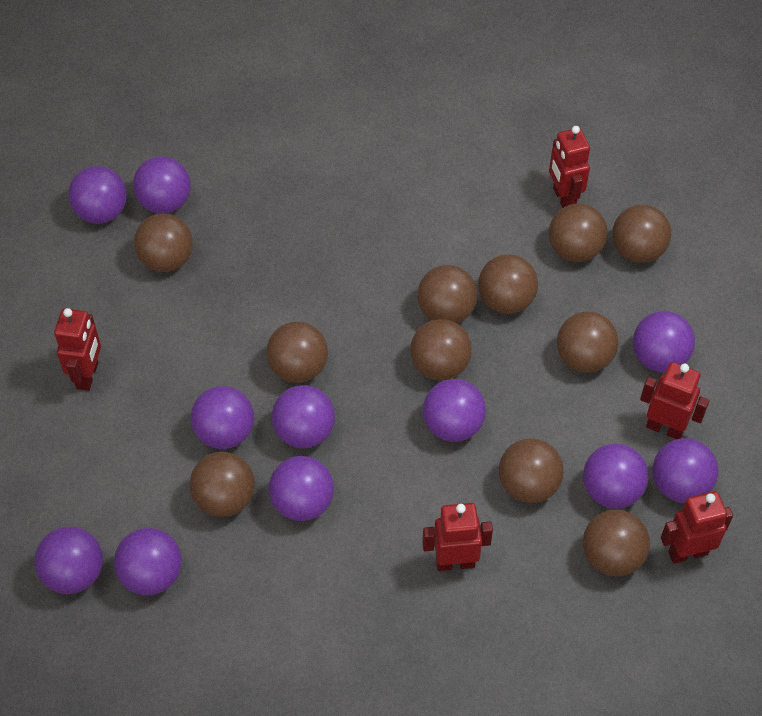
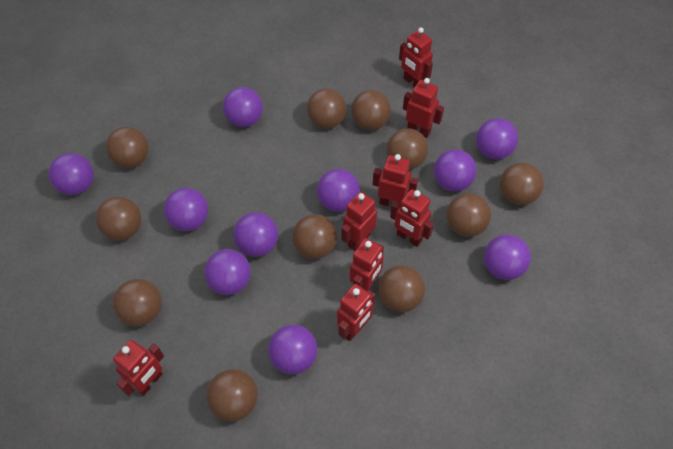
purple ball: [34,527,103,594] [68,166,127,224] [114,528,182,595] [133,156,191,214] [191,386,254,449] [269,456,334,521] [272,385,335,448] [423,379,486,442] [583,444,649,509] [633,311,695,372] [652,438,718,503] = 11 -> [49,153,94,195] [164,188,208,231] [204,249,251,295] [223,87,263,127] [233,212,278,257] [268,325,317,375] [317,169,360,212] [434,150,477,192] [476,118,518,159] [484,234,531,280] = 10
red robot: [54,308,101,391] [422,503,493,571] [549,126,590,208] [640,362,709,439] [661,491,733,564] = 5 -> [113,340,164,396] [337,284,375,341] [341,192,377,251] [350,238,384,291] [373,154,418,206] [390,189,434,247] [399,27,433,87] [403,78,444,138] = 8

